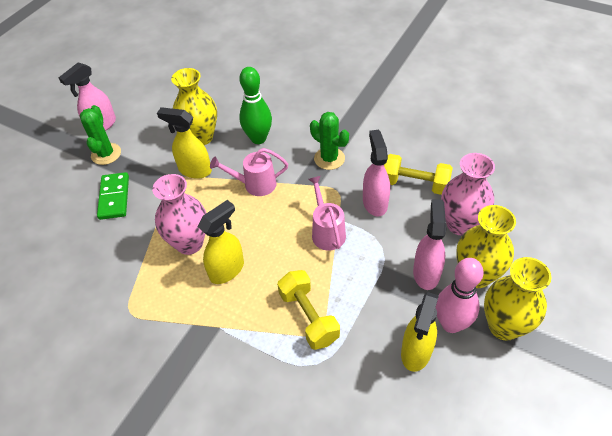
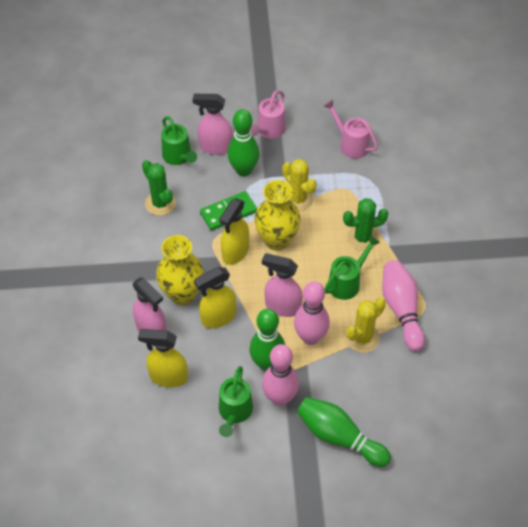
green bowling pin: [239,67,272,144] = 1 -> [227,109,260,177] [249,309,285,371] [297,397,391,467] = 3
green watering can: none = 0 -> [161,116,197,165] [219,366,253,437] [324,236,380,300] = 3
pink bowling pin: [435,258,483,333] = 1 -> [262,344,299,406] [294,281,330,345] [382,260,425,351] = 3
pink vase: [152,174,206,255] [441,153,495,236] = 2 -> none = 0
yellow cactus: none = 0 -> [282,159,317,211] [346,298,386,353] = 2
yellow dumbbell: [277,270,340,350] [384,154,453,195] = 2 -> none = 0
yellow vase: [171,68,217,145] [456,205,516,288] [484,257,552,341] = 3 -> [156,235,204,305] [254,180,301,251] = 2

